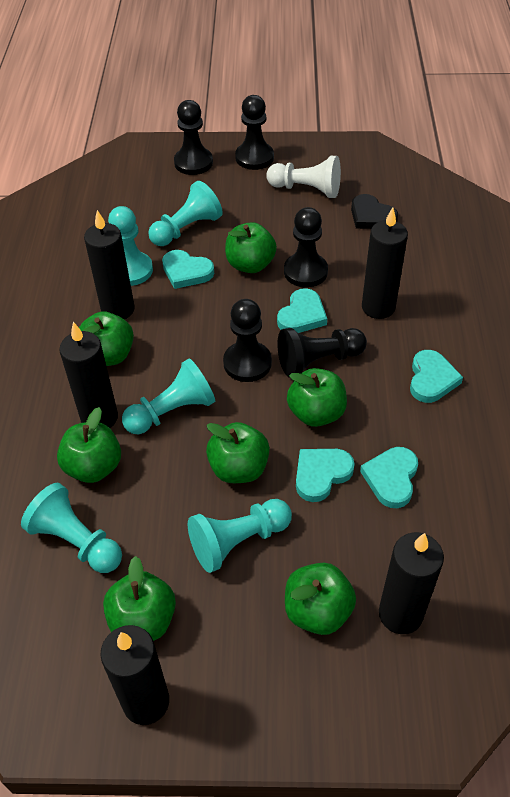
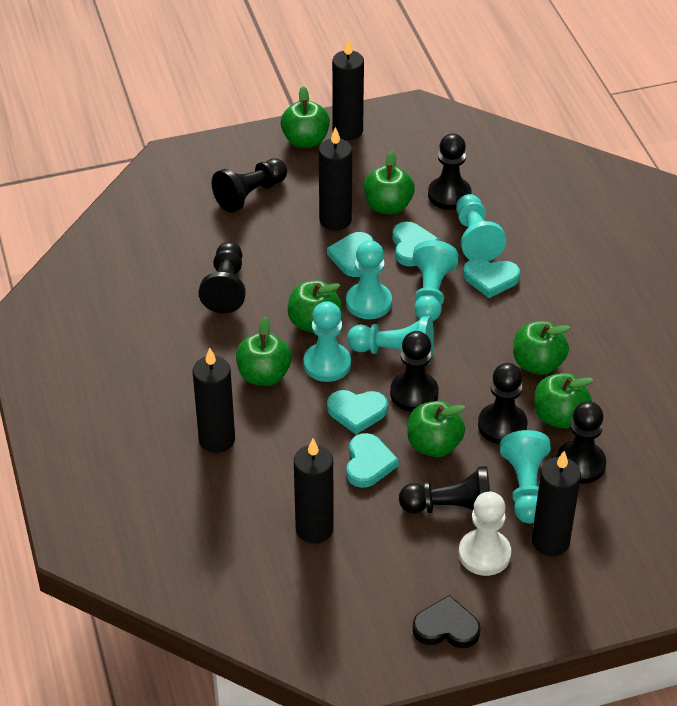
black pawn: [174,100,213,175] [223,299,272,382] [235,95,274,170] [277,328,367,378] [284,207,328,287] = 5 -> [199,242,246,313] [212,158,287,213] [390,331,439,412] [399,466,490,514] [428,133,471,210] [478,363,527,444] [556,401,606,484] = 7
turquoise pawn: [21,483,122,573] [108,206,153,286] [122,359,215,434] [148,181,223,246] [188,499,292,573] = 5 -> [304,301,351,382] [346,240,392,319] [347,316,434,364] [413,240,459,321] [456,194,506,261] [500,430,551,524] = 6

